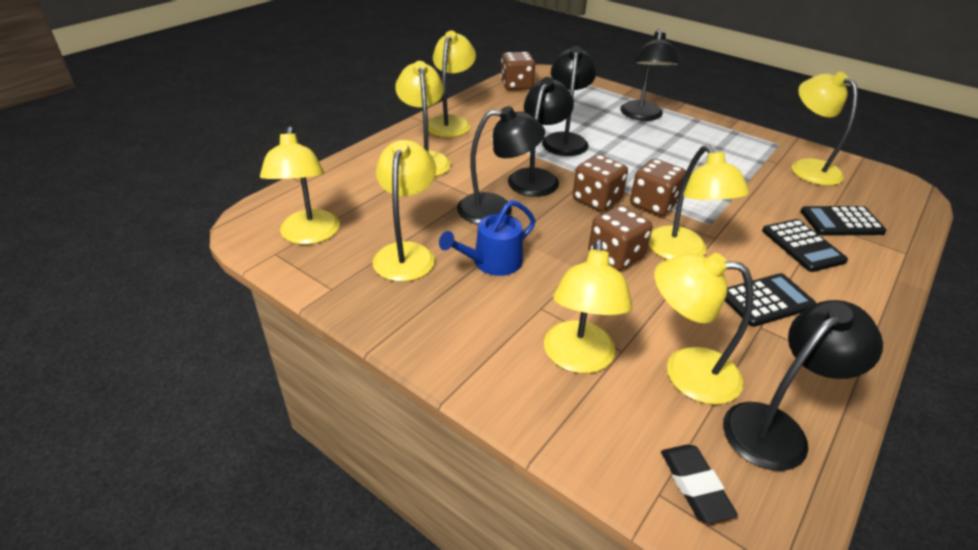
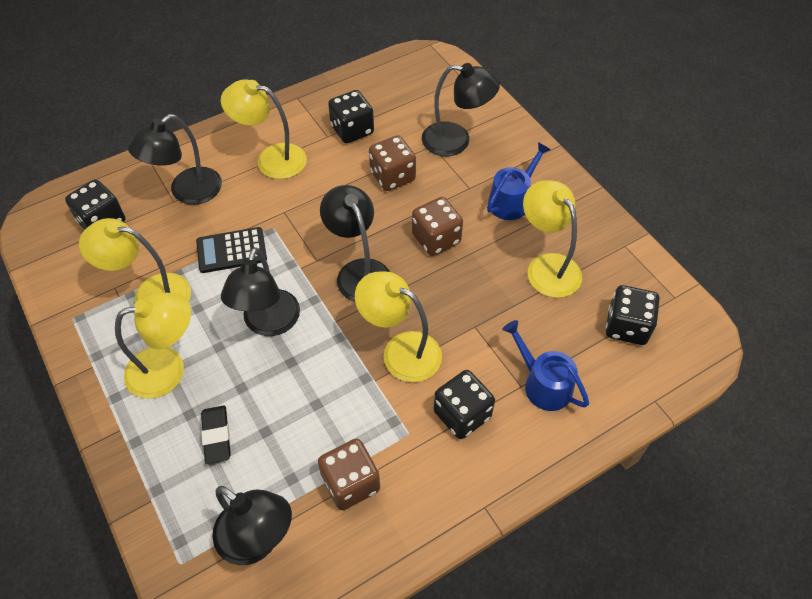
black calculator: [725,273,817,327] [762,219,848,272] [800,206,887,236] = 3 -> [196,227,267,273] = 1
black dice: none = 0 -> [65,179,125,229] [328,90,374,143] [434,370,495,439] [606,285,660,345] = 4
blue watering can: [439,200,536,276] = 1 -> [487,142,551,220] [502,320,589,411] = 2
brown dice: [501,52,535,90] [573,154,628,211] [588,205,652,271] [630,159,686,216] = 4 -> [318,439,380,510] [369,135,416,191] [412,197,463,256] = 3
yellow lamp: [260,126,340,245] [373,140,436,282] [395,61,451,177] [428,31,476,137] [544,239,632,373] [648,145,750,260] [654,253,754,405] [792,72,858,186] = 8 -> [79,218,191,303] [115,292,191,399] [221,79,307,179] [355,271,442,382] [523,180,582,298] = 5

